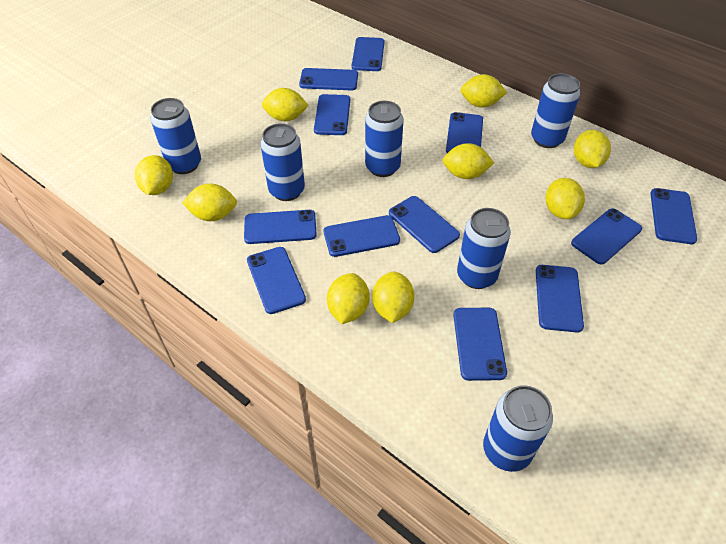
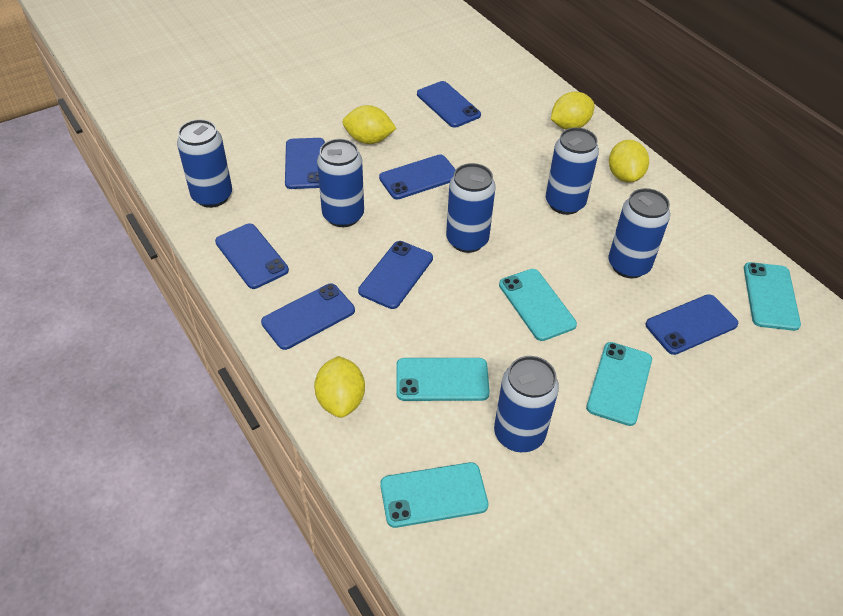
blue phone: [244,210,317,244] [247,247,306,314] [299,68,358,90] [314,94,350,135] [324,215,400,257] [352,37,385,71] [389,196,460,253] [446,112,483,153] [453,308,507,381] [536,265,584,332] [571,208,642,264] [650,188,697,244] = 12 -> [215,224,289,289] [261,284,355,350] [285,138,325,189] [358,241,433,309] [379,155,456,200] [417,81,481,128] [646,294,739,355] = 7
turquoise phone: none = 0 -> [380,462,488,528] [396,358,490,401] [499,269,577,341] [586,342,652,426] [744,262,801,331] = 5
yellow lemon: [135,155,173,195] [182,183,237,221] [262,88,309,121] [327,273,370,324] [372,271,415,323] [443,143,494,179] [461,74,507,108] [545,178,585,219] [574,130,611,168] = 9 -> [314,356,365,418] [342,105,396,144] [551,92,594,129] [609,140,649,183] = 4

